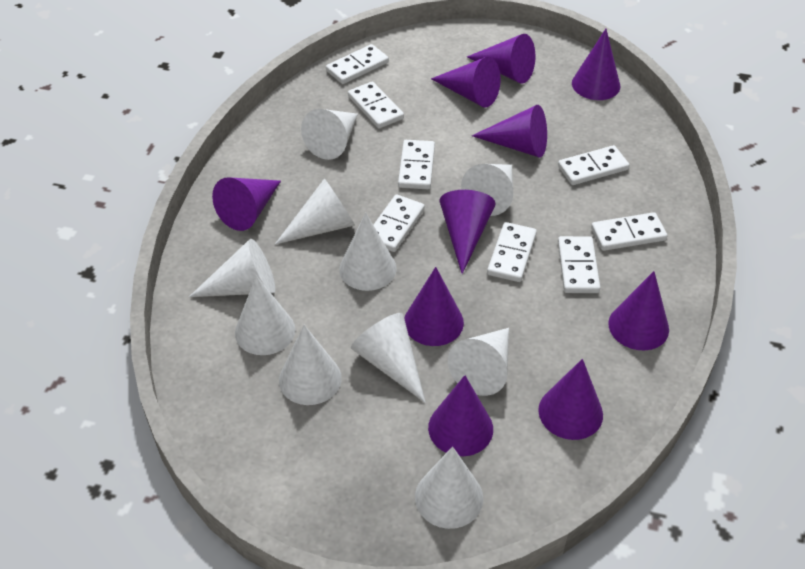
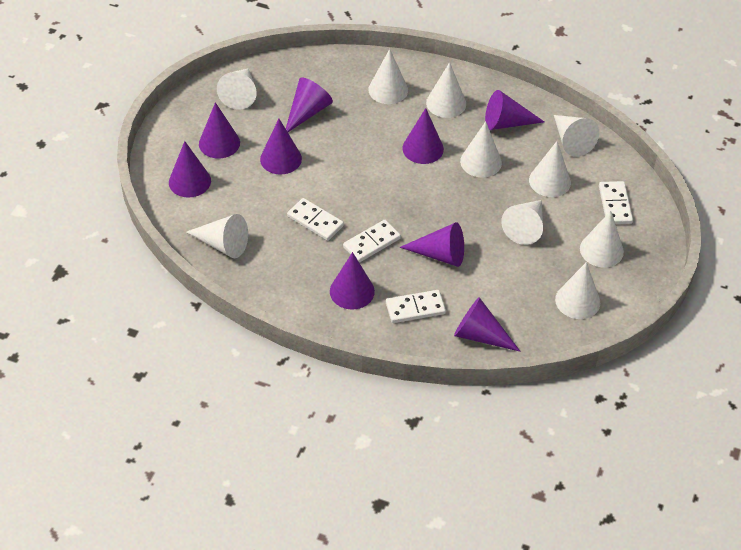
purple cone: [212,177,281,231] [404,267,464,346] [428,375,493,456] [431,57,500,108] [440,190,495,274] [467,34,535,84] [472,105,547,157] [538,359,603,440] [572,29,620,100] [608,271,669,351] = 10 -> [169,141,211,198] [199,102,240,158] [260,119,302,175] [286,78,333,132] [330,252,375,310] [400,222,464,267] [402,108,444,164] [454,297,521,352] [485,90,544,130] = 9
white domino: [326,44,389,84] [348,82,404,129] [373,194,425,252] [398,140,435,189] [487,222,537,282] [558,145,629,185] [558,236,600,293] [591,212,667,251] = 8 -> [287,198,344,241] [343,220,401,263] [386,290,446,323] [599,181,633,224] = 4

